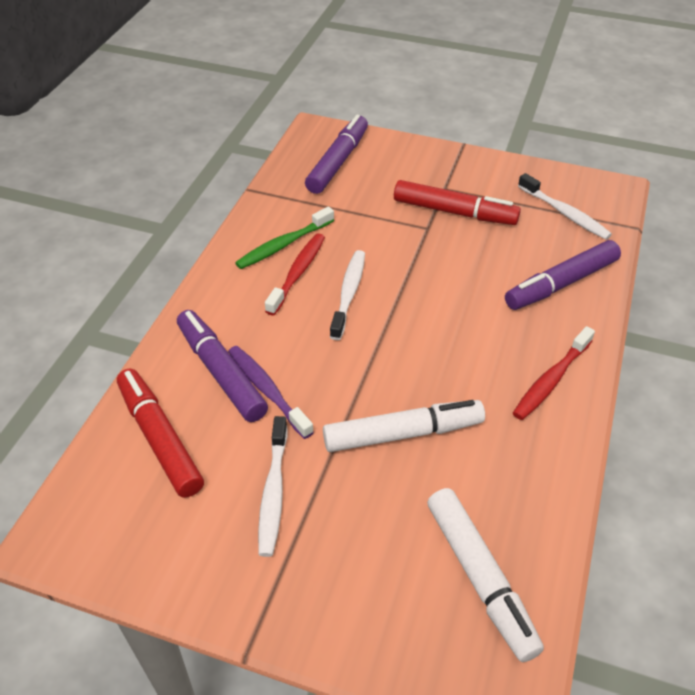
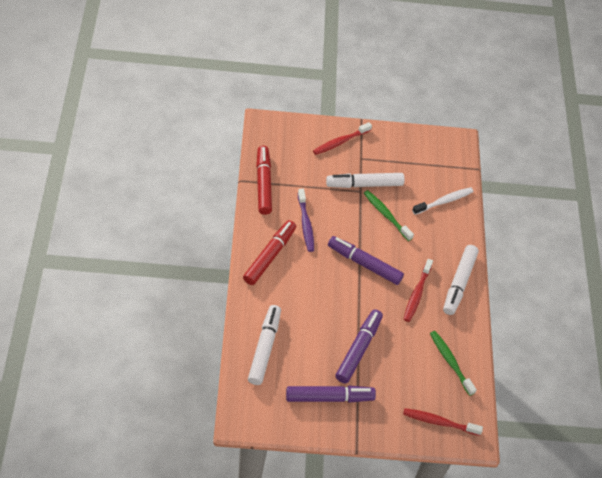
green toothbrush: [235,207,334,269] = 1 -> [364,190,414,241] [430,331,477,396] = 2
red toothbrush: [265,233,325,315] [513,326,595,420] = 2 -> [313,122,372,155] [403,408,483,436] [404,259,433,322] = 3
white marker: [323,400,485,452] [427,488,544,662] = 2 -> [248,305,281,385] [326,173,405,188] [443,245,479,315] = 3
white toothbrush: [258,416,288,557] [330,250,365,340] [518,173,612,240] = 3 -> [412,187,473,215] = 1

